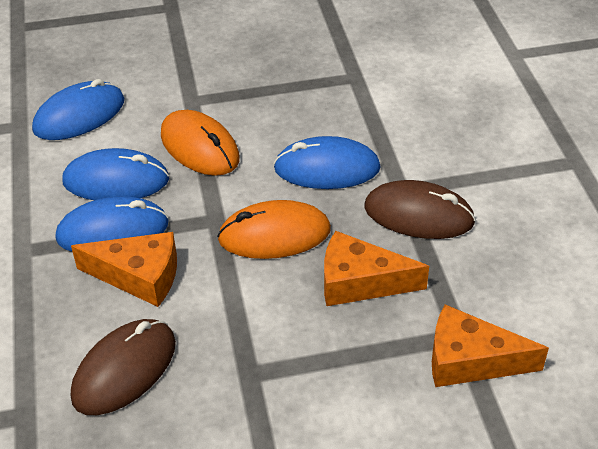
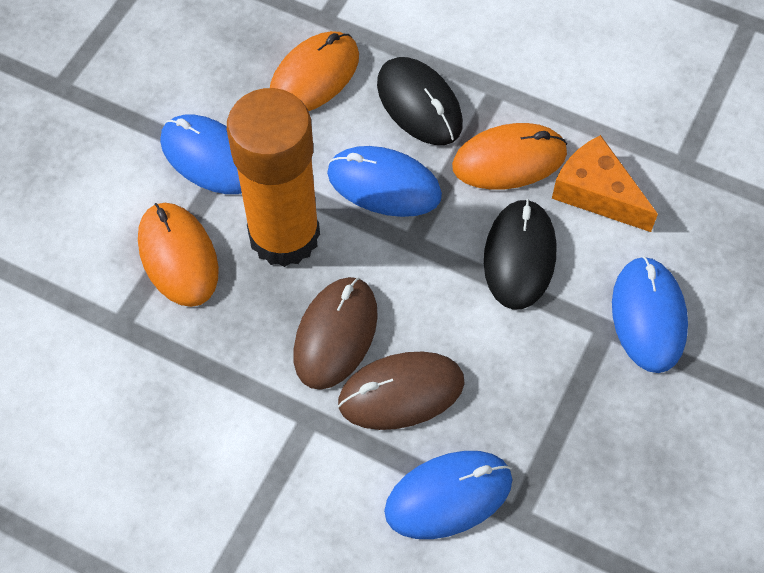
black mouse: none = 0 -> [377,57,463,145] [484,199,556,310] = 2
orange cheese: [71,232,177,307] [324,231,429,306] [432,304,549,387] = 3 -> [552,135,658,232] = 1
orange glue stick: none = 0 -> [227,88,320,267] = 1
orange mouse: [161,110,240,176] [217,200,331,259] = 2 -> [138,203,219,307] [270,31,359,111] [452,123,567,190] = 3

